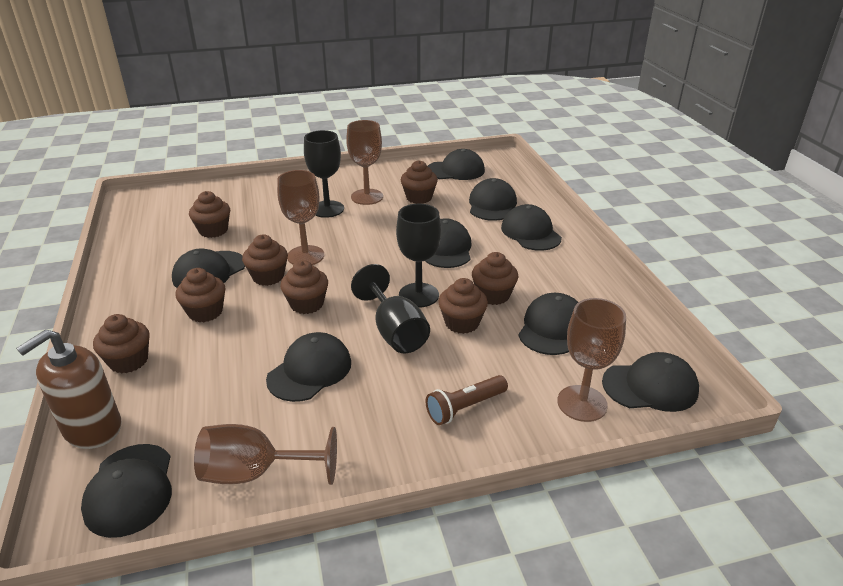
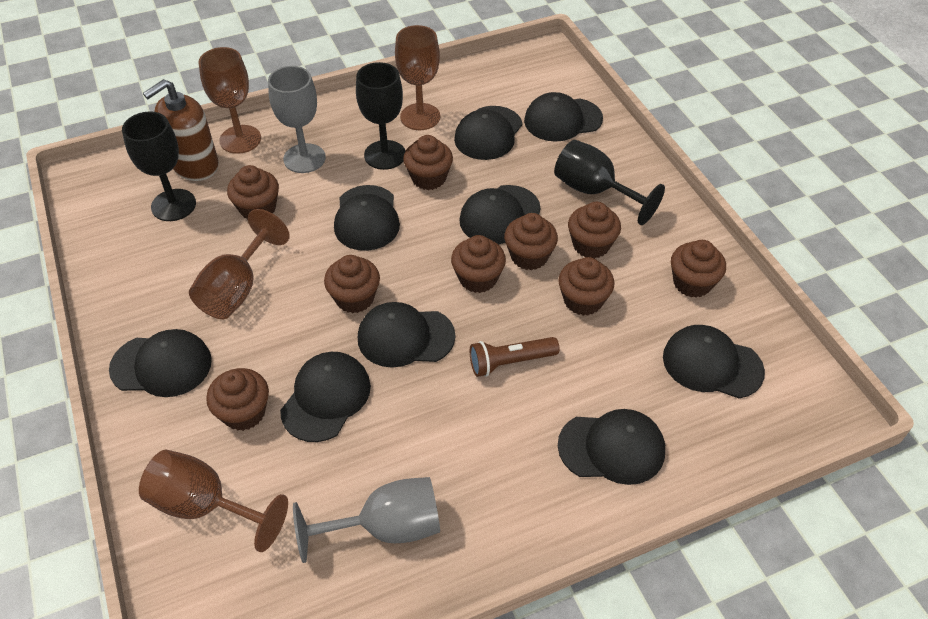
brown cupcake: [93,314,150,374] [175,268,226,322] [189,191,230,238] [242,235,288,286] [280,260,328,314] [401,160,438,204] [438,278,488,334] [472,252,518,305] = 8 -> [206,368,269,431] [227,165,279,220] [324,255,380,313] [403,135,453,190] [451,235,506,293] [504,213,558,270] [558,257,614,316] [568,202,621,259] [671,240,726,298] = 9
grey goblet: none = 0 -> [268,66,326,173] [293,477,440,563] = 2

